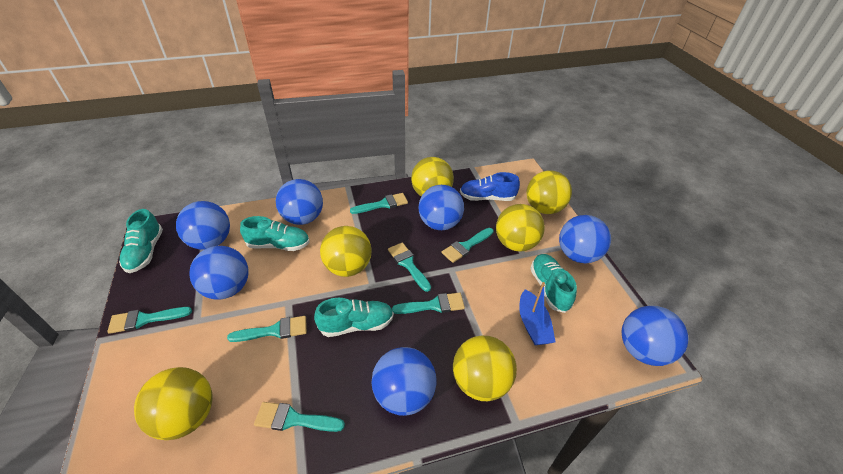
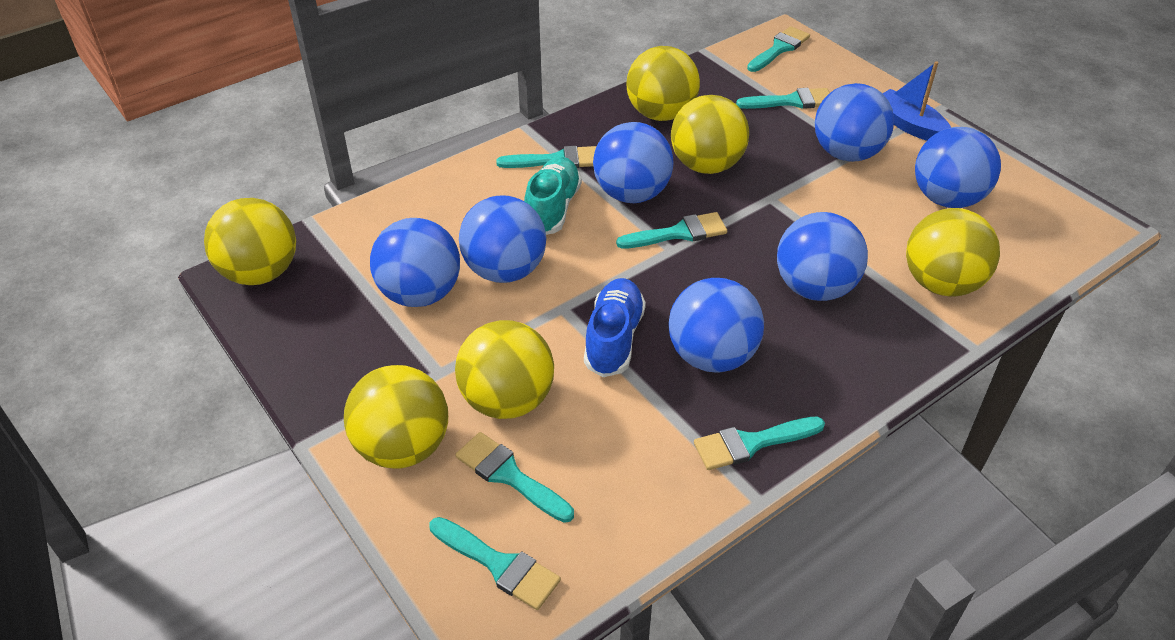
turquoise shoe: [119,209,163,273] [240,216,310,251] [314,298,394,337] [530,254,577,313] = 4 -> [524,157,582,235] = 1

